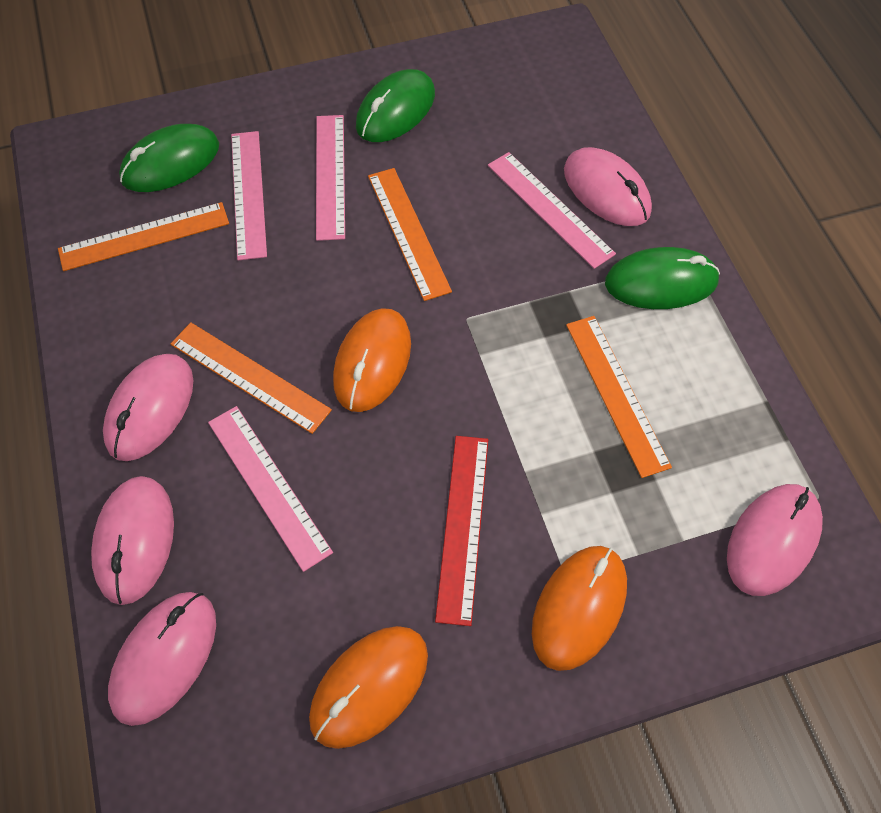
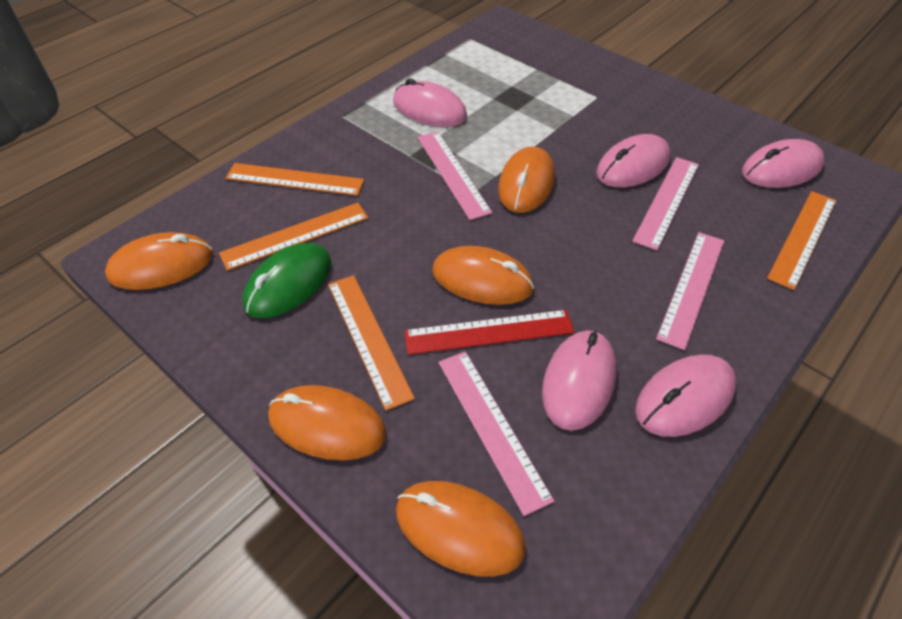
green mouse: [119,124,219,192] [356,69,435,142] [605,247,720,309] = 3 -> [243,243,331,318] = 1
orange mouse: [309,626,428,749] [333,308,411,412] [532,546,627,671] = 3 -> [105,232,213,290] [268,385,387,460] [396,481,526,577] [432,246,534,305] [498,146,555,213] = 5

